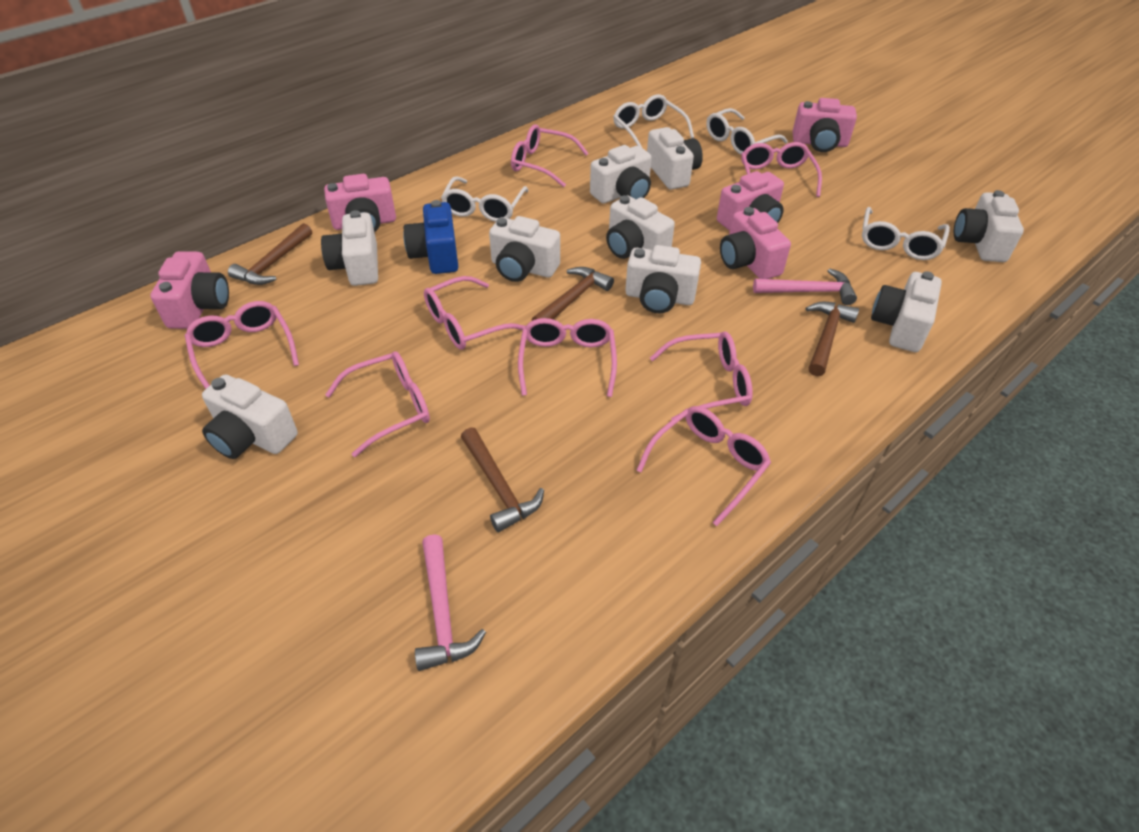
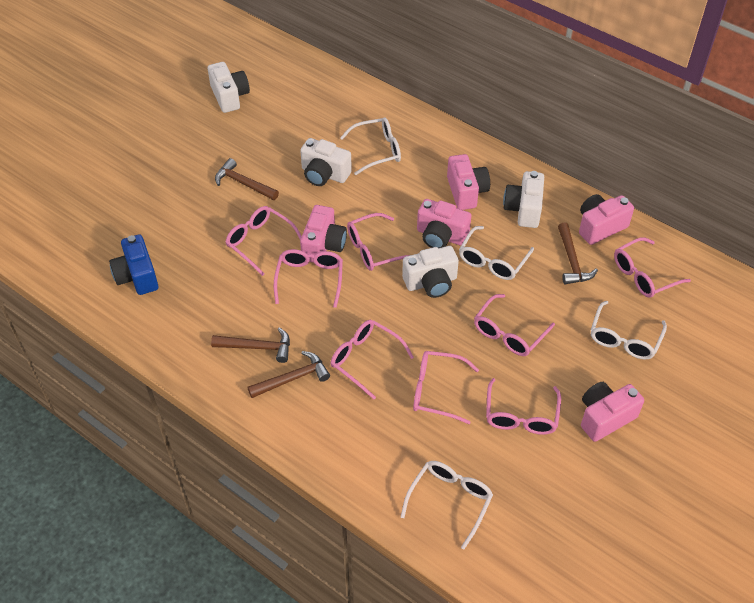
pink hammer: [415,534,486,671] [753,268,857,305] = 2 -> none = 0
white camera: [202,374,298,459] [321,210,378,286] [489,216,560,282] [590,145,652,203] [606,195,675,259] [625,245,701,313] [647,127,703,190] [871,271,942,352] [954,190,1024,262] = 9 -> [208,62,250,113] [300,138,352,186] [402,246,459,298] [503,171,544,228] = 4

